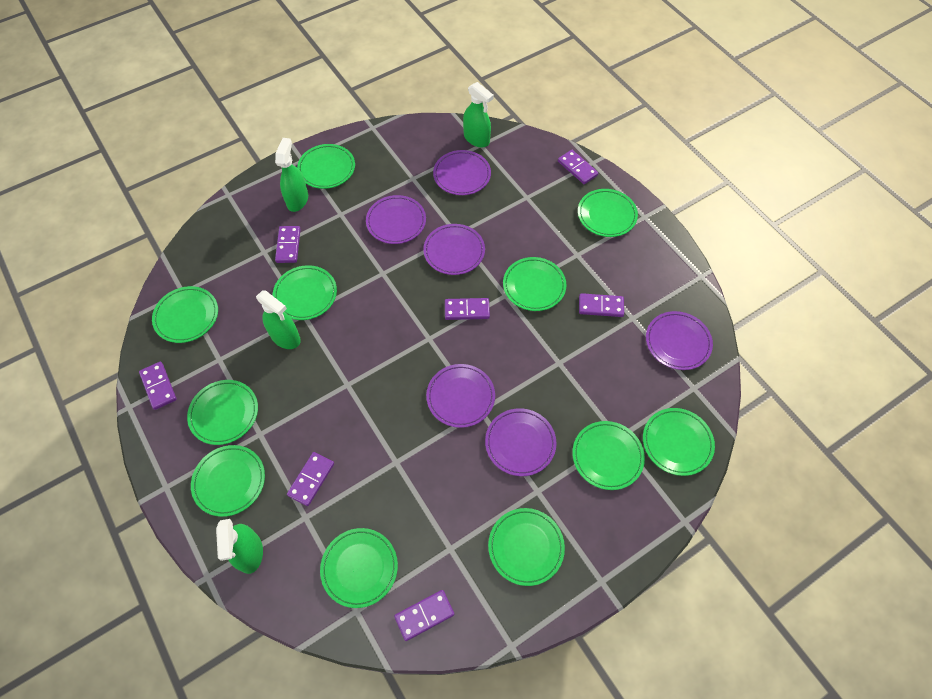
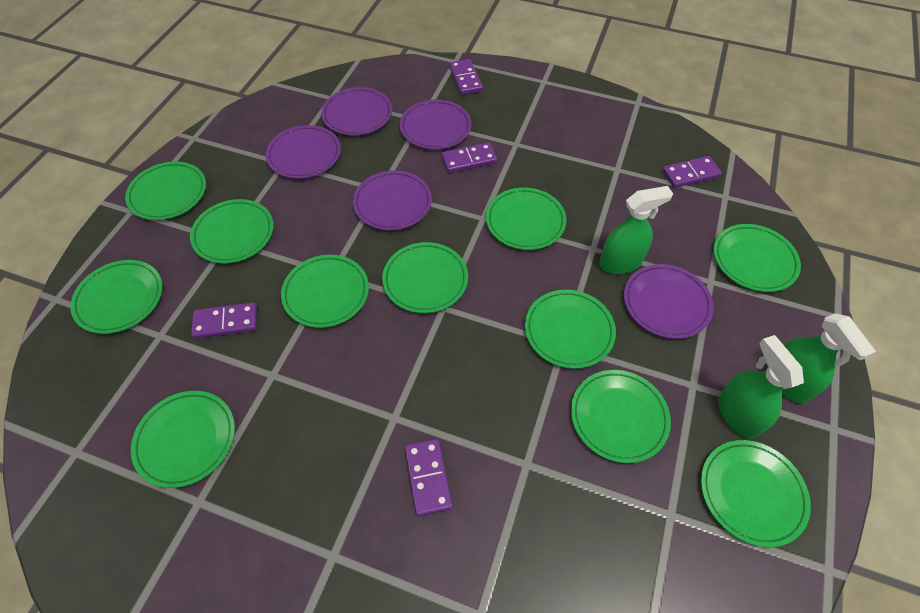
green spray bottle: [216,519,263,574] [256,290,301,349] [275,138,308,212] [463,82,494,148] = 4 -> [599,186,673,274] [718,335,804,439] [767,313,876,404] = 3
purple domino: [139,362,177,410] [275,226,301,263] [287,452,334,506] [394,590,454,641] [445,298,490,320] [558,150,598,184] [579,293,624,317] = 7 -> [191,302,257,339] [405,439,452,517] [442,142,497,173] [449,59,483,95] [662,156,722,188] = 5
purple plate: [366,195,426,244] [423,224,485,275] [426,364,495,428] [433,150,491,195] [485,408,557,476] [646,311,713,370] = 6 -> [266,125,341,179] [321,87,392,136] [353,170,432,231] [400,99,471,150] [624,264,714,339] = 5

